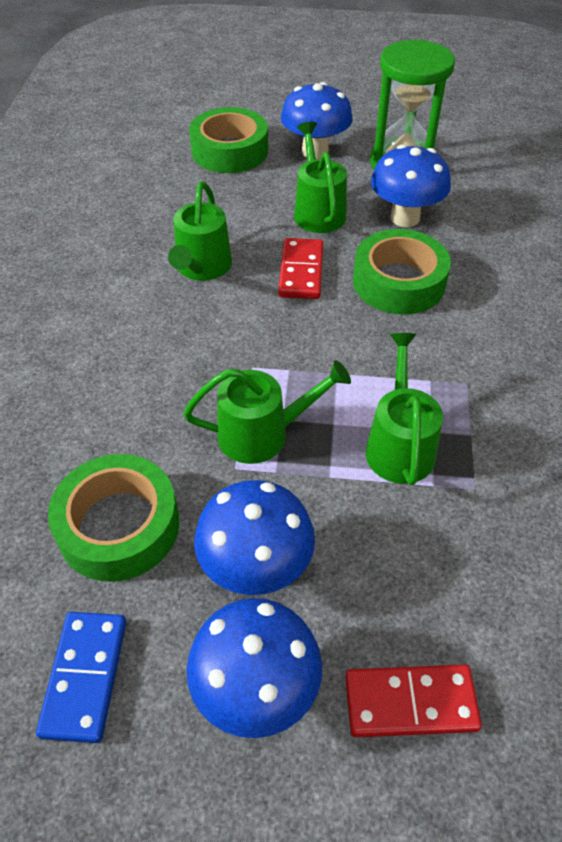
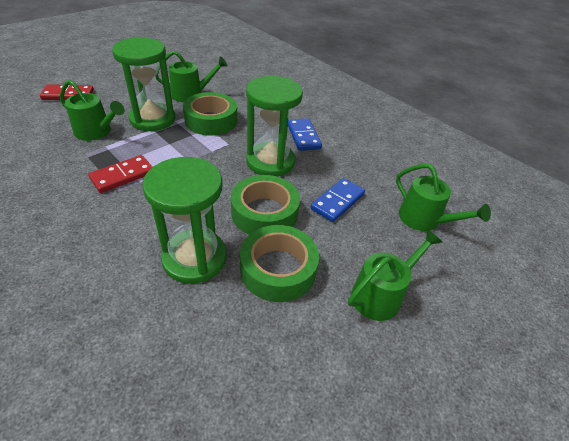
blue domino: [36,612,126,743] = 1 -> [288,119,322,151] [310,178,365,222] = 2
blue mushroom: [186,598,322,738] [194,480,315,595] [281,82,353,159] [371,144,451,227] = 4 -> none = 0
green hourglass: [370,40,455,170] = 1 -> [112,38,175,131] [143,157,227,284] [246,76,303,176] = 3

